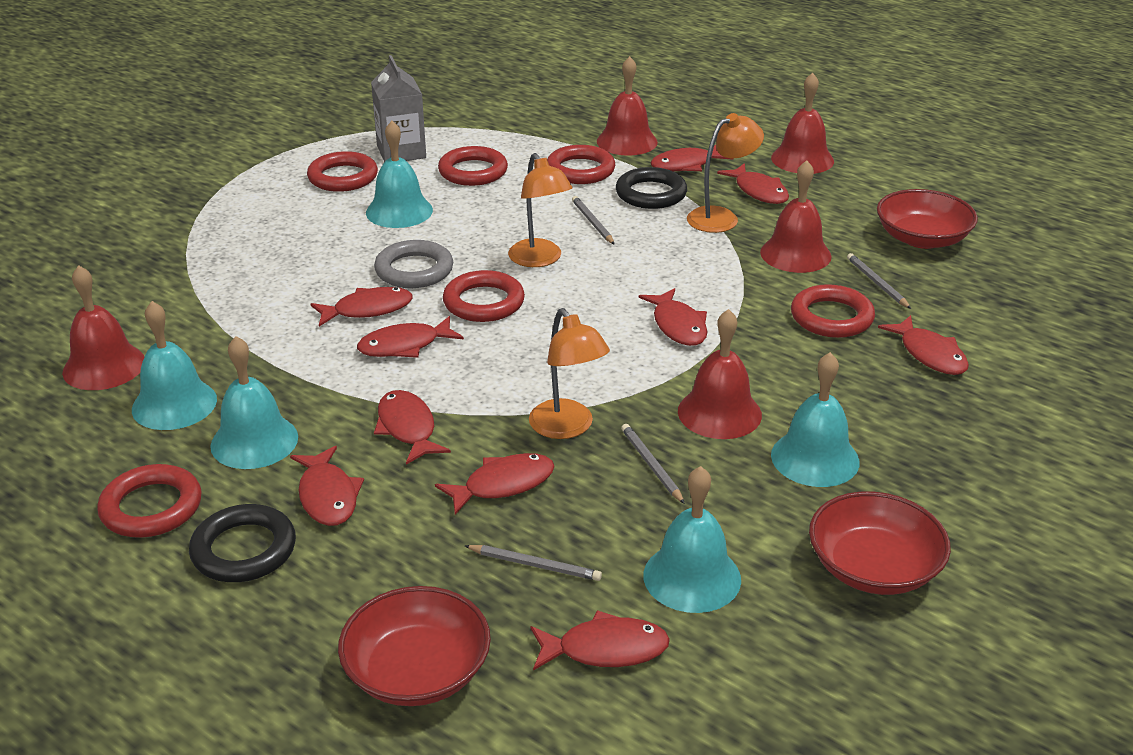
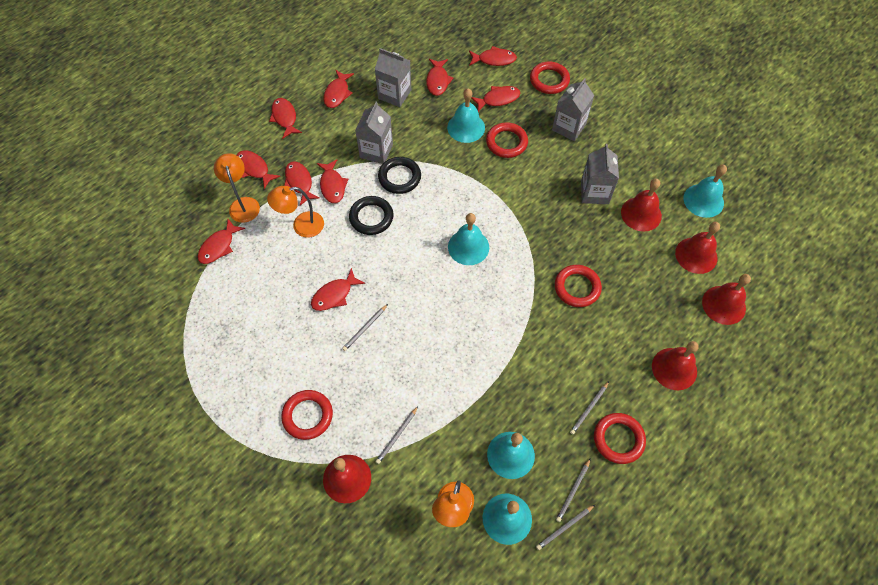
grey carton: [371,55,426,162] = 1 -> [355,102,393,164] [375,48,411,107] [552,78,594,141] [581,144,619,204] = 4
grey pencil: [465,545,602,581] [572,196,615,245] [621,424,685,504] [847,253,911,309] = 4 -> [342,304,388,351] [375,406,418,464] [536,505,595,550] [556,458,591,522] [570,381,609,435] = 5
grey ring: [374,240,453,288] = 1 -> none = 0
red bowl: [338,586,491,706] [809,492,951,595] [877,189,978,249] = 3 -> none = 0
red ring: [97,464,202,538] [307,151,378,192] [438,146,508,186] [443,270,525,322] [547,145,615,184] [791,284,875,338] = 6 -> [281,390,333,440] [486,122,528,158] [530,62,570,94] [555,265,602,307] [594,413,646,464] = 5

